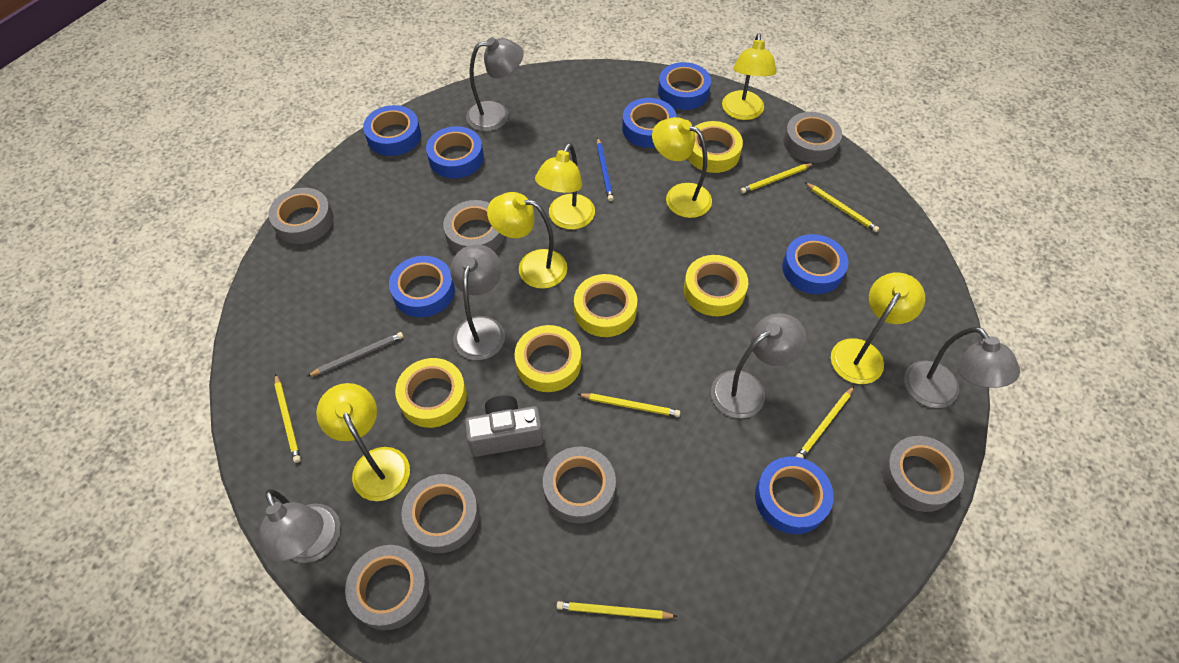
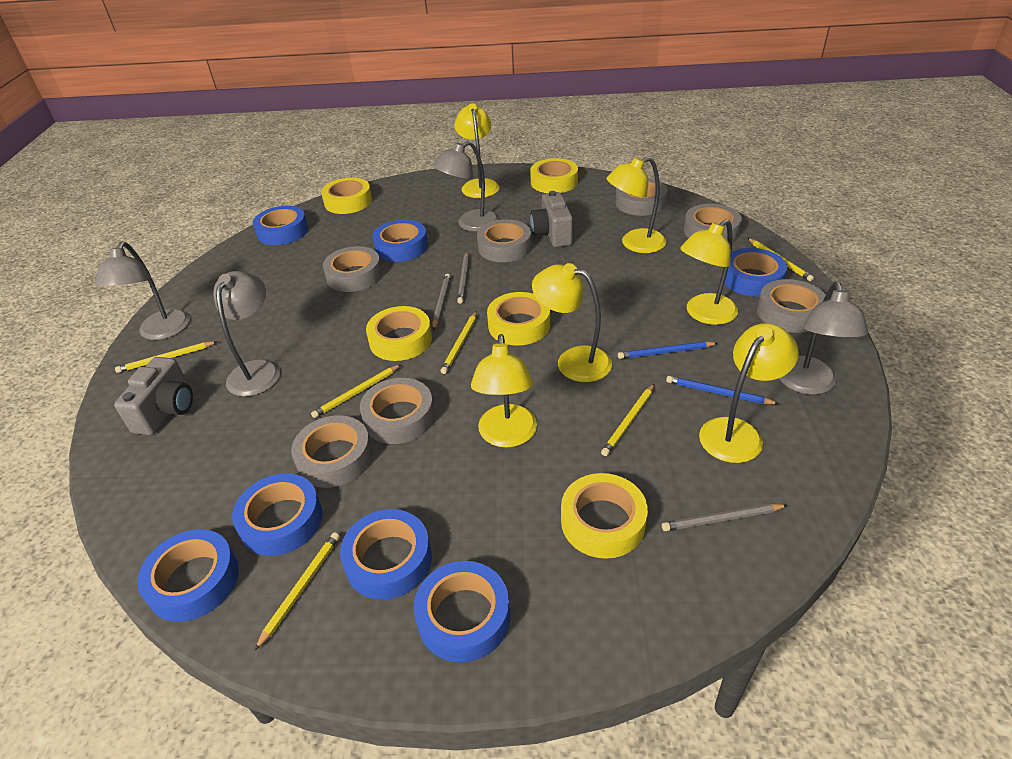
blue pencil: [597,138,614,201] = 1 -> [618,341,718,359] [666,376,779,404] = 2
grey camera: [465,395,543,457] = 1 -> [114,357,193,435] [530,191,573,247] = 2
grey lamp: [259,489,340,563] [450,244,505,360] [466,37,523,131] [711,313,807,418] [904,327,1020,408] = 5 -> [95,241,190,340] [213,271,280,397] [433,141,499,232] [779,282,868,395] = 4
grey pencil: [307,332,404,377] = 1 -> [432,274,451,330] [457,252,469,304] [662,504,788,531] = 3

